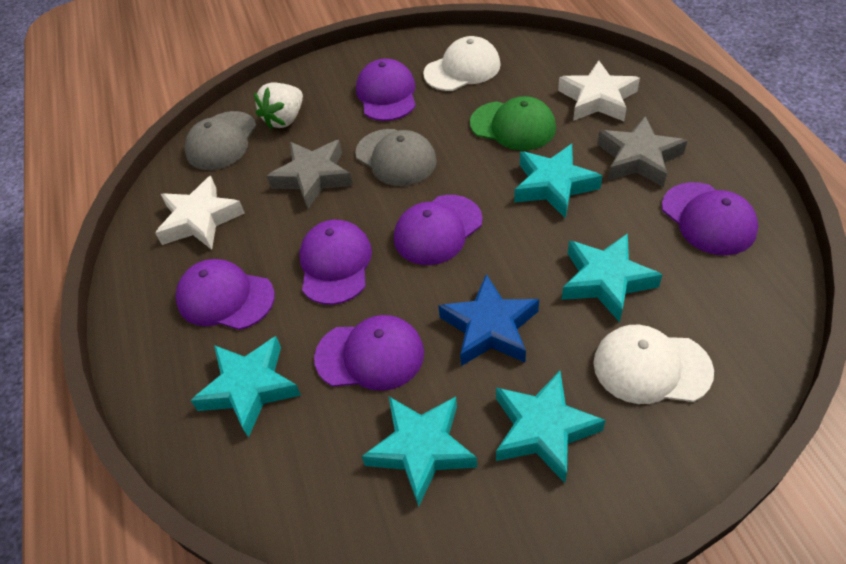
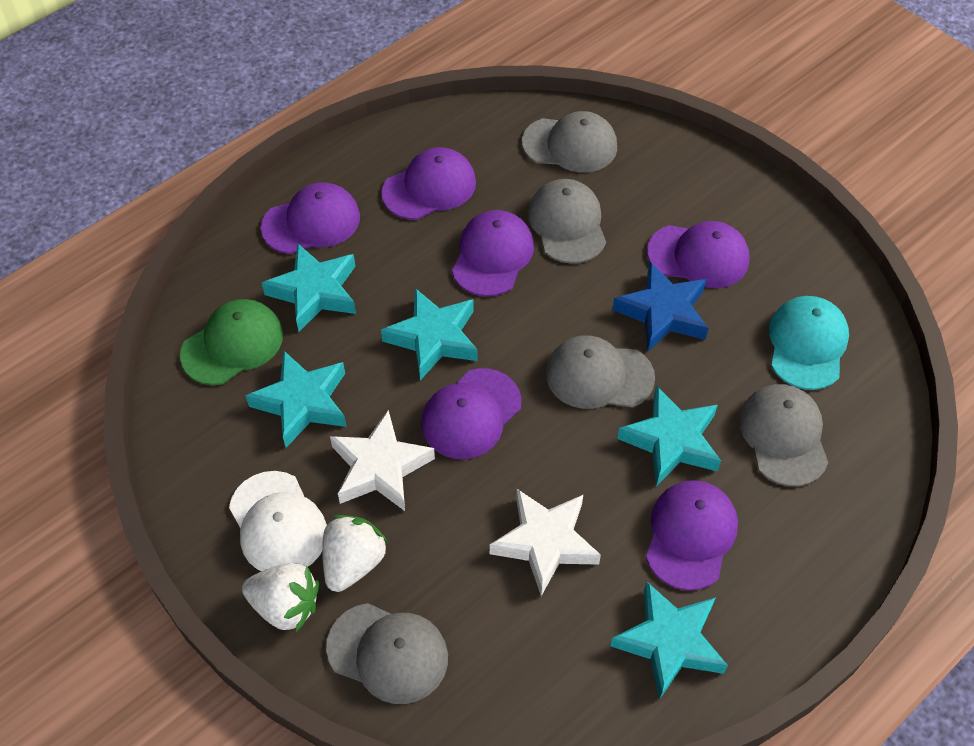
grey cap: [184,111,257,170] [355,129,437,186] = 2 -> [326,603,448,704] [522,111,617,173] [528,179,606,264] [546,335,655,409] [739,384,828,486] = 5
grey star: [267,140,353,209] [597,116,687,187] = 2 -> none = 0
turquoise cap: none = 0 -> [769,296,849,390] = 1
white cap: [423,36,500,91] [593,325,714,404] = 2 -> [229,471,327,571] = 1
white strawberry: [254,82,303,130] = 1 -> [242,563,319,632] [322,515,388,592] = 2

